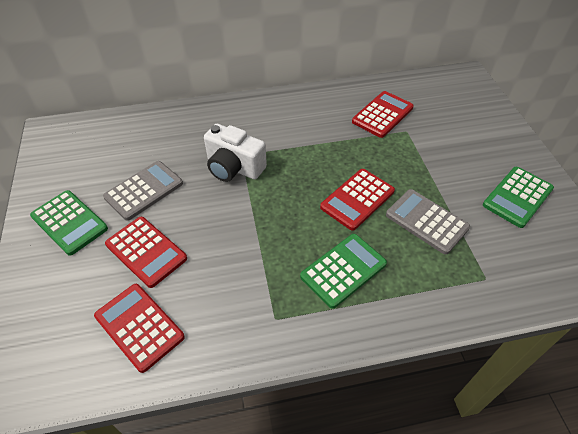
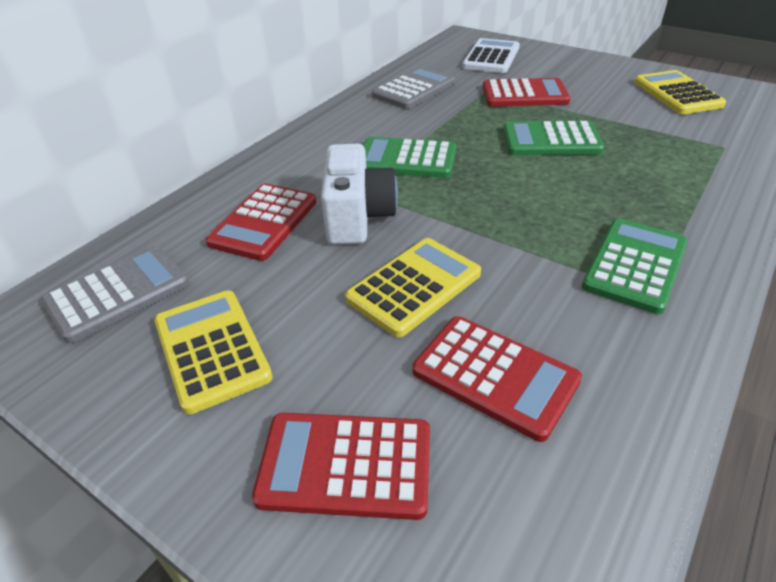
white calculator: none = 0 -> [462,38,520,73] = 1
yellow calculator: none = 0 -> [154,291,273,415] [345,238,481,337] [634,70,726,114] = 3

